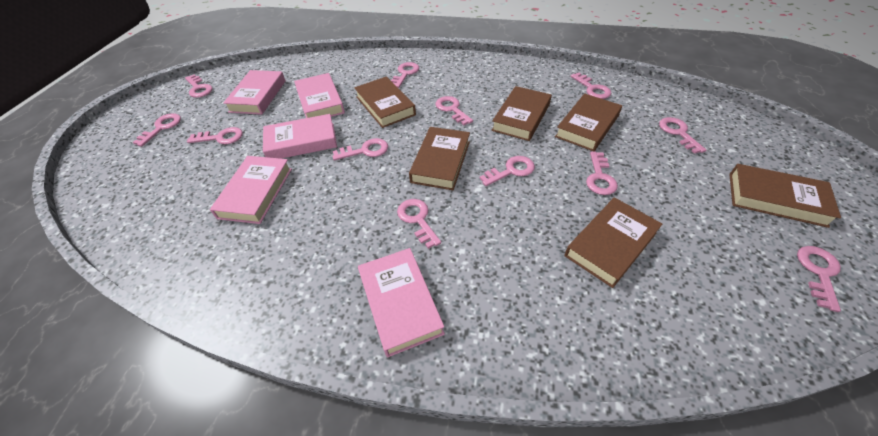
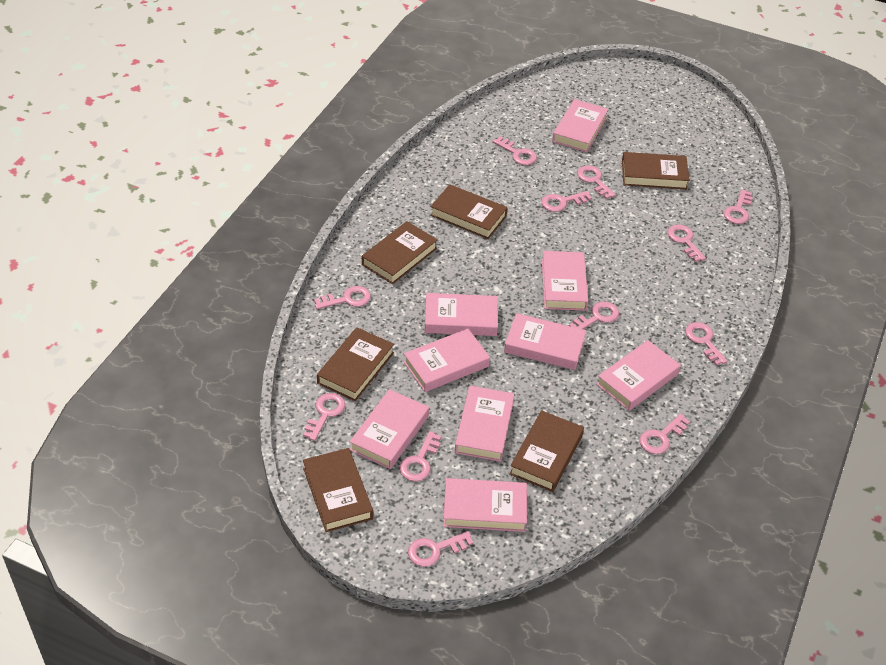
pink book: [210,156,292,224] [223,70,286,115] [263,114,337,159] [294,73,345,118] [358,248,445,357] = 5 -> [350,389,429,469] [404,329,490,392] [425,293,498,336] [443,478,527,532] [455,386,514,462] [504,313,586,370] [542,251,588,311] [552,99,608,152] [596,340,681,411] = 9

